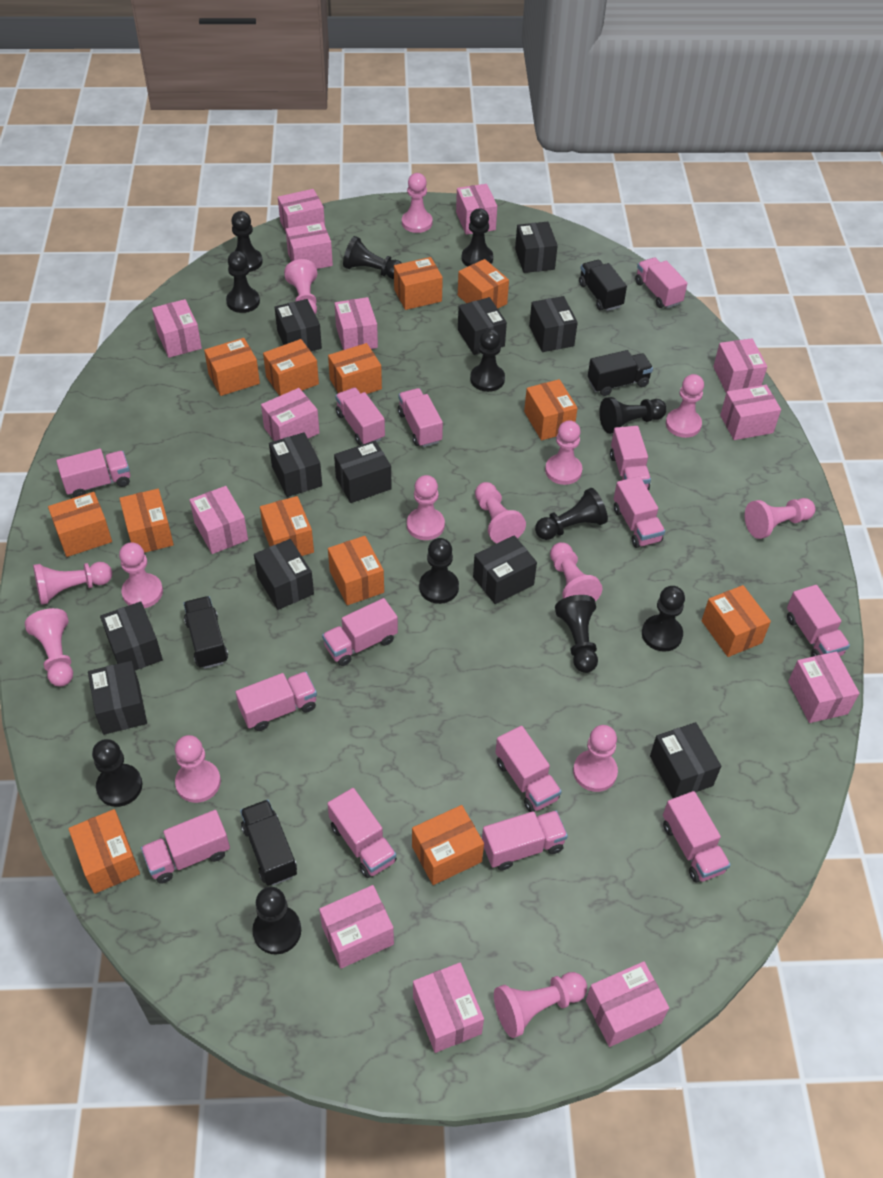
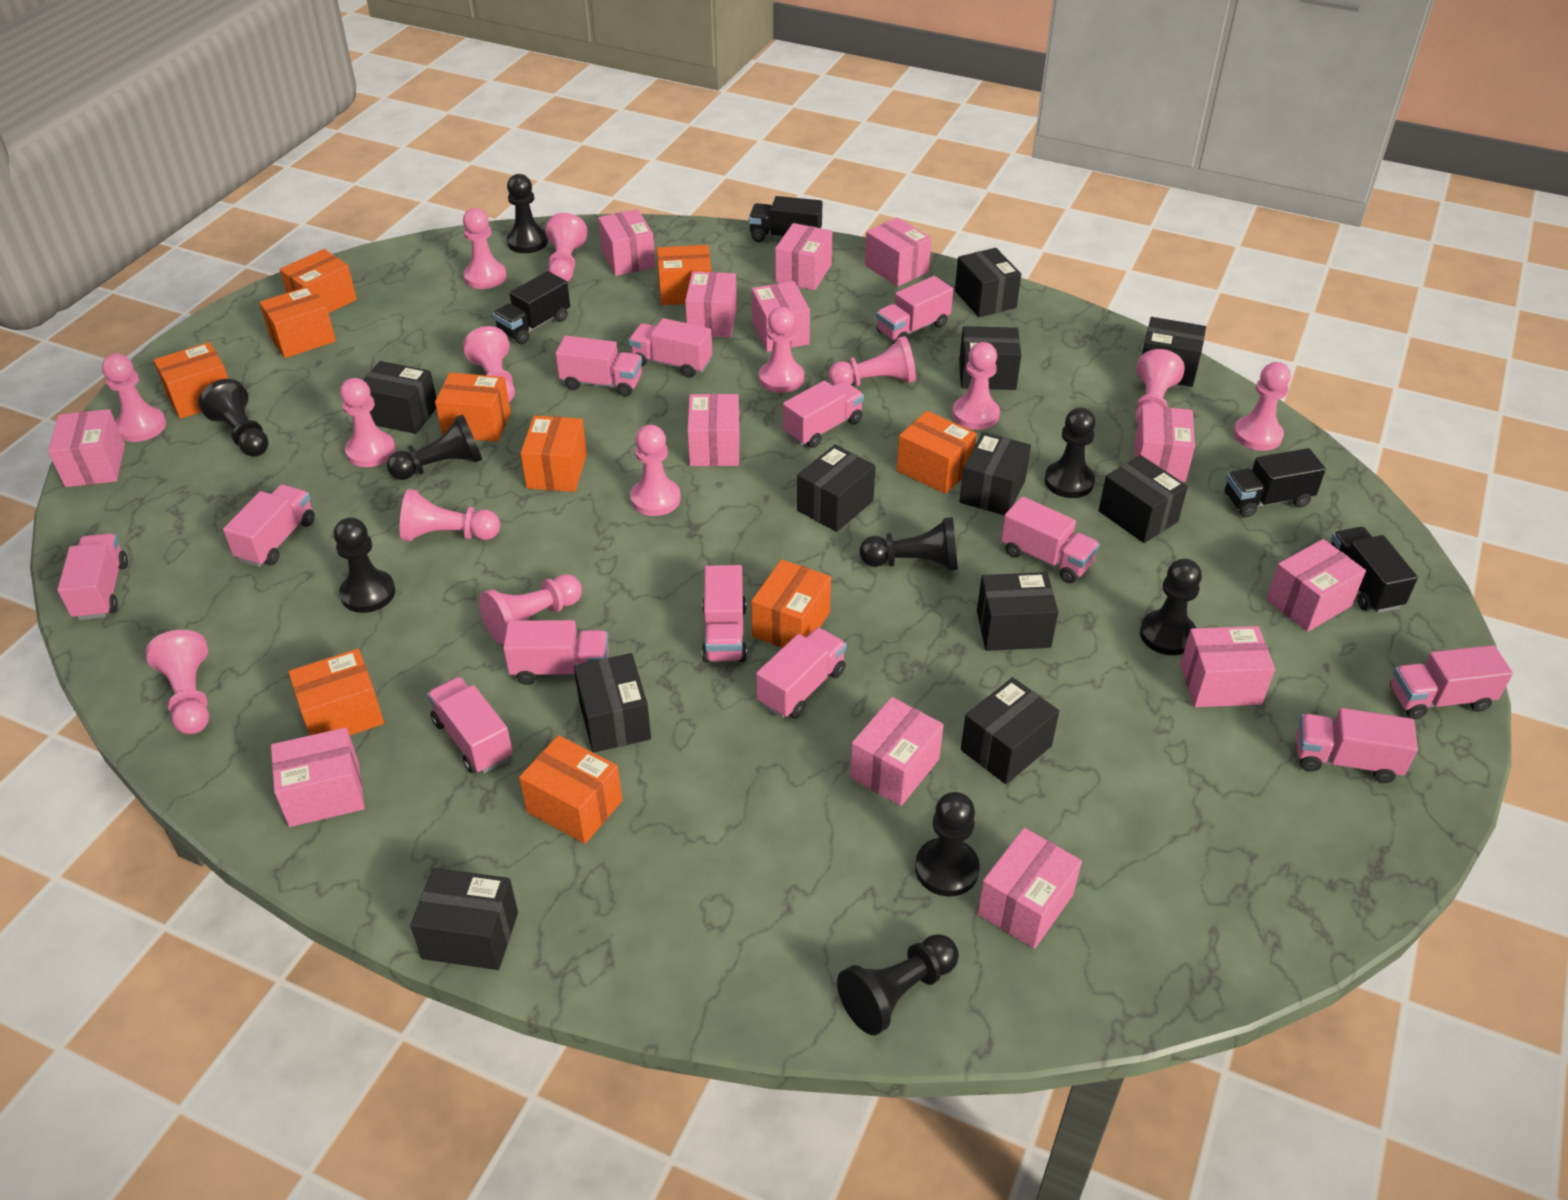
black pawn: [92,739,143,807] [226,251,260,313] [231,211,263,272] [252,887,301,954] [343,236,401,279] [419,538,459,604] [462,208,493,267] [470,329,505,392] [535,488,608,540] [555,595,598,673] [599,397,667,434] [642,586,685,652] = 12 -> [198,379,269,457] [334,517,396,613] [387,414,482,480] [507,174,548,253] [837,934,959,1035] [859,517,958,571] [915,792,980,897] [1044,407,1096,498] [1140,559,1202,655] = 9
orange box: [48,492,112,557] [68,809,140,894] [119,489,174,553] [204,338,260,396] [260,496,314,556] [263,339,319,396] [328,343,382,394] [328,536,384,605] [394,257,443,310] [412,805,484,885] [458,259,509,308] [524,379,578,440] [702,585,771,657] = 13 -> [154,342,228,419] [259,286,336,358] [280,249,357,313] [288,649,384,735] [435,373,511,442] [519,735,622,844] [520,416,587,492] [657,245,711,305] [751,559,831,648] [897,411,977,494] = 10
pink truck: [56,449,130,498] [141,810,230,884] [236,671,317,731] [322,598,398,666] [327,788,397,878] [335,387,385,445] [398,388,443,447] [482,810,568,870] [495,726,562,812] [610,426,651,490] [614,476,665,548] [635,257,688,308] [663,791,731,883] [787,585,850,657] = 14 -> [57,533,128,620] [223,485,315,567] [427,677,513,773] [503,620,609,685] [555,336,642,397] [629,318,712,378] [702,565,747,663] [756,627,847,719] [783,381,864,448] [876,276,953,342] [1001,496,1100,583] [1296,708,1418,783] [1390,645,1513,719] = 13

